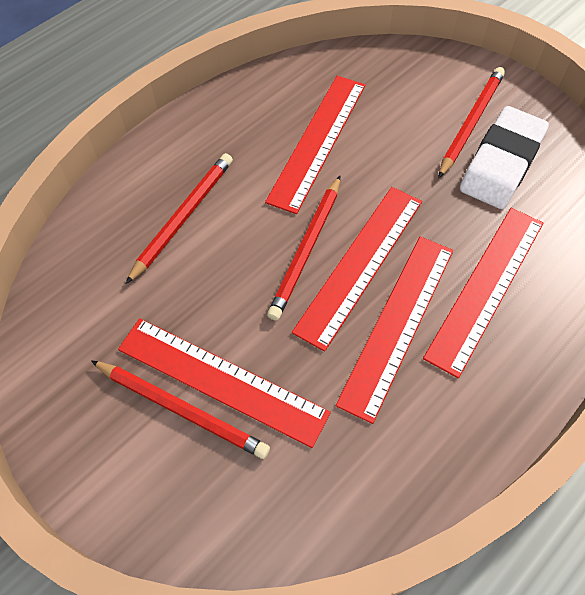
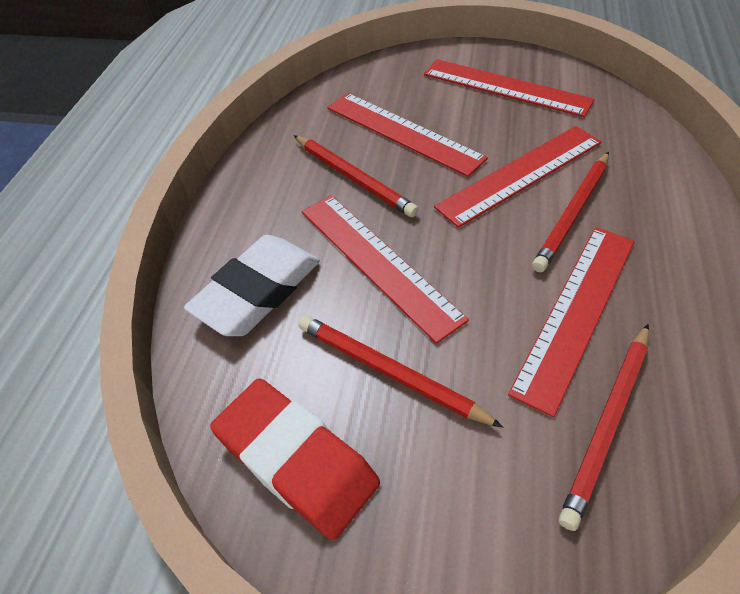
red eraser: none = 0 -> [210,378,380,540] = 1

